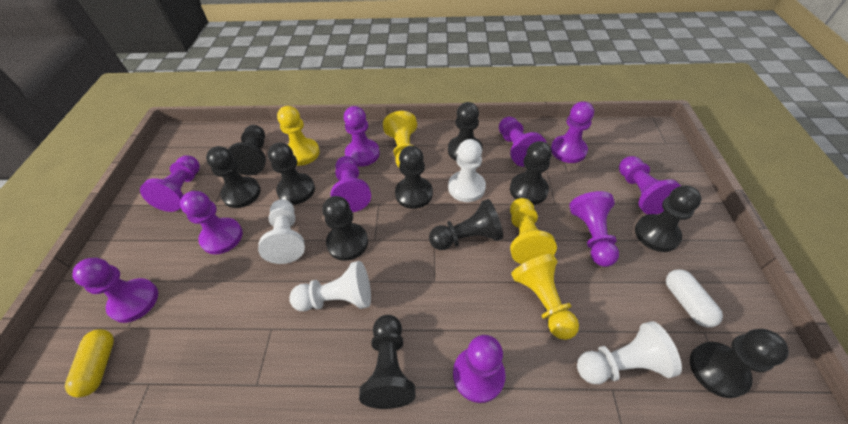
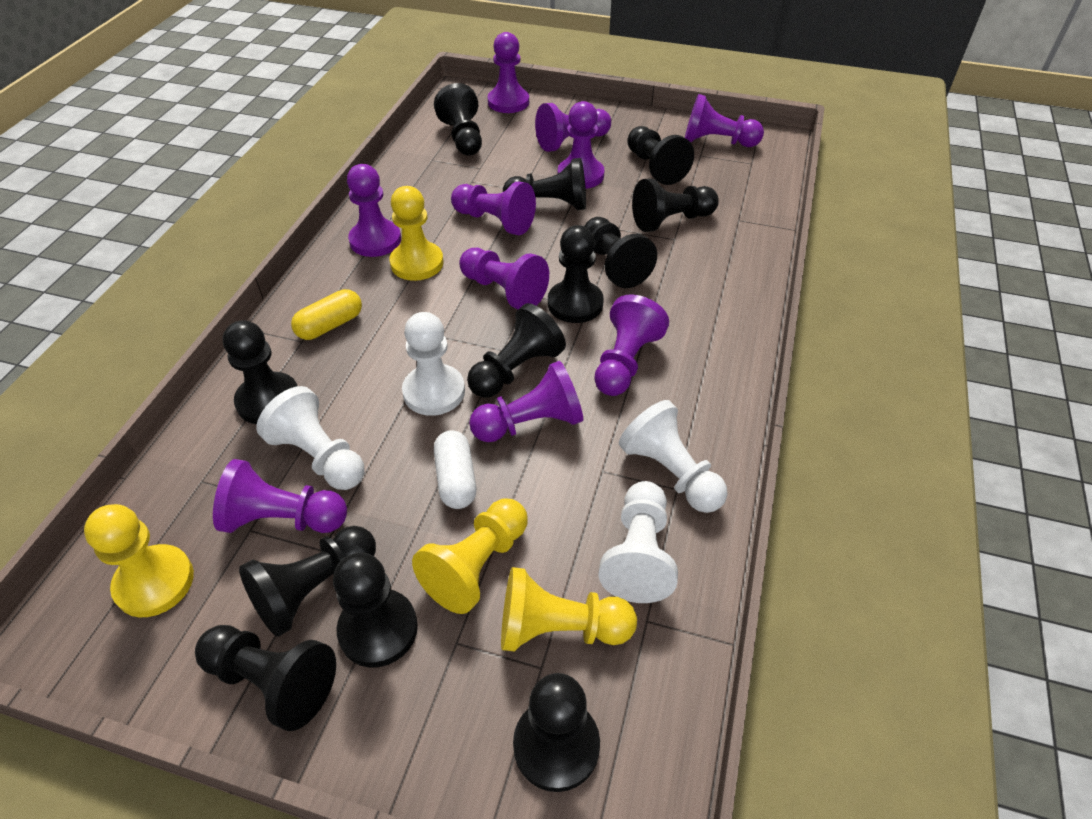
black pawn: [206,146,261,208] [228,125,266,175] [268,143,315,205] [323,196,368,261] [359,315,416,409] [395,146,433,209] [429,199,503,250] [448,102,483,161] [510,141,552,205] [635,185,702,252] [690,329,789,398] = 11 -> [195,625,336,731] [223,320,297,424] [239,526,376,637] [333,552,418,667] [434,83,482,156] [467,303,566,398] [503,158,586,210] [513,673,600,792] [548,225,604,323] [585,217,657,288] [627,126,694,185] [632,178,719,232] = 12

